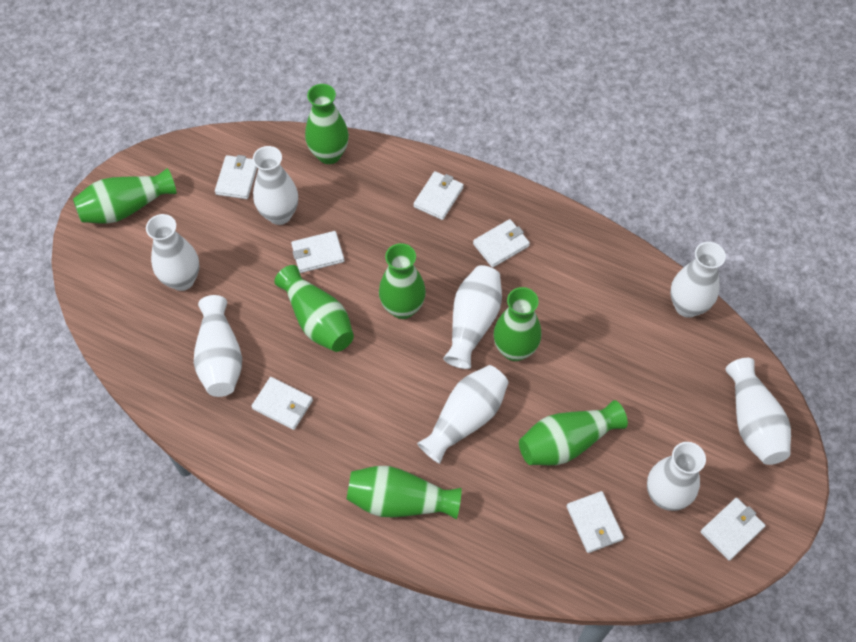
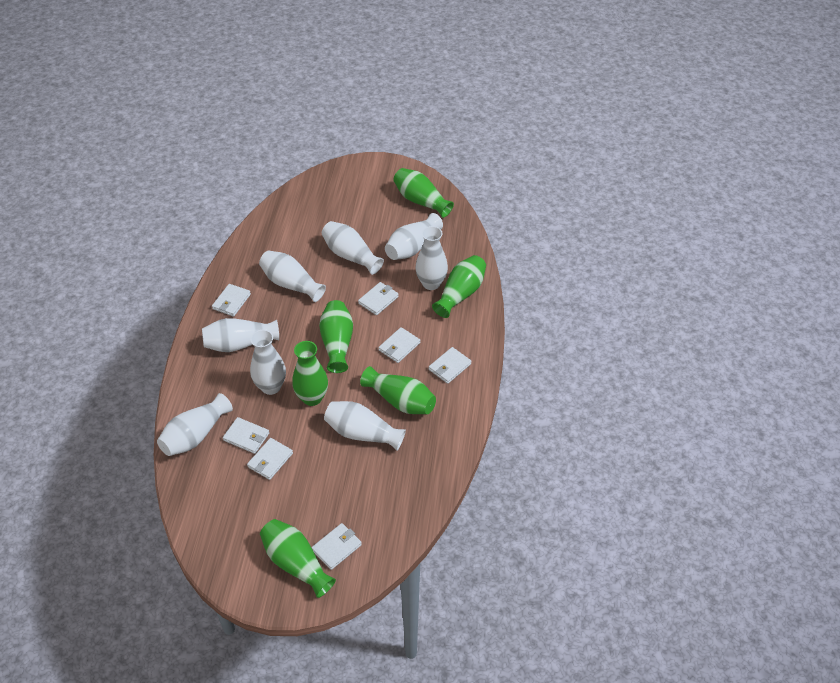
green vase: [73,168,177,224] [274,265,354,352] [305,84,349,164] [347,466,462,519] [379,243,426,319] [493,287,541,361] [519,400,628,465] = 7 -> [260,519,336,598] [292,341,328,406] [319,300,353,373] [360,366,436,414] [393,168,454,218] [432,255,486,318] = 6

